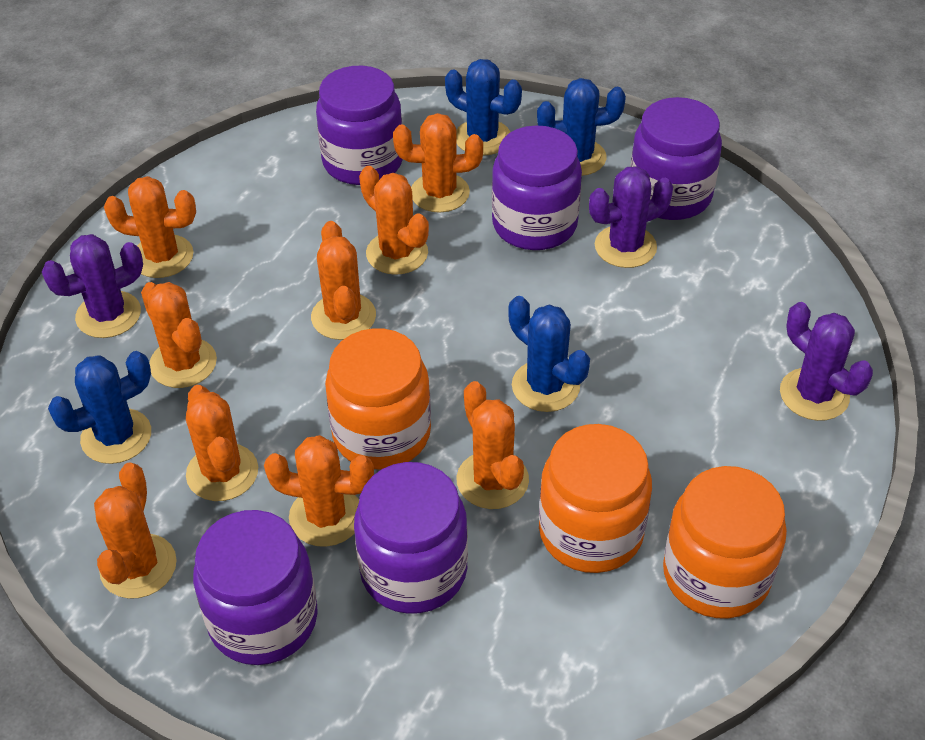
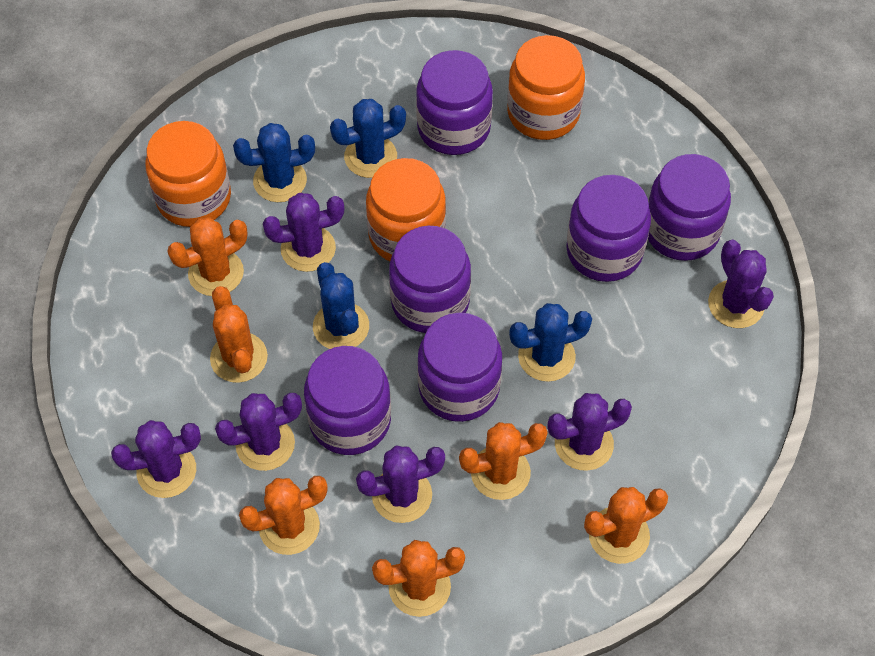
orange cactus: [94,462,177,599] [104,176,196,278] [141,282,217,388] [186,385,258,501] [264,435,374,547] [311,221,376,340] [359,166,429,275] [393,113,483,213] [457,381,529,509] = 9 -> [167,217,248,296] [210,286,268,383] [239,476,328,555] [372,540,465,617] [459,422,548,500] [584,487,668,564] = 6
purple cactus: [42,234,143,338] [589,166,673,268] [780,302,873,421] = 3 -> [111,420,201,498] [215,393,302,471] [263,193,344,272] [356,445,445,523] [547,393,632,471] [708,240,774,328] = 6
purple jar: [193,510,318,665] [316,66,403,185] [354,462,468,614] [492,125,582,250] [630,97,722,220] = 5 -> [304,346,391,455] [389,226,471,333] [416,50,493,155] [417,313,502,422] [566,175,651,282] [648,154,731,261] = 6

